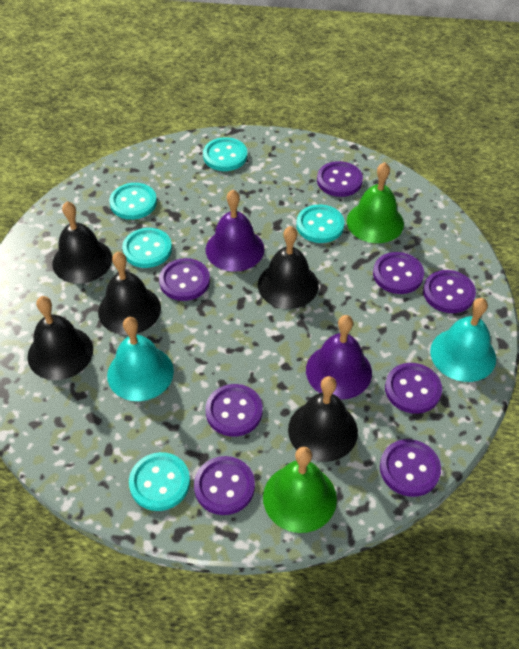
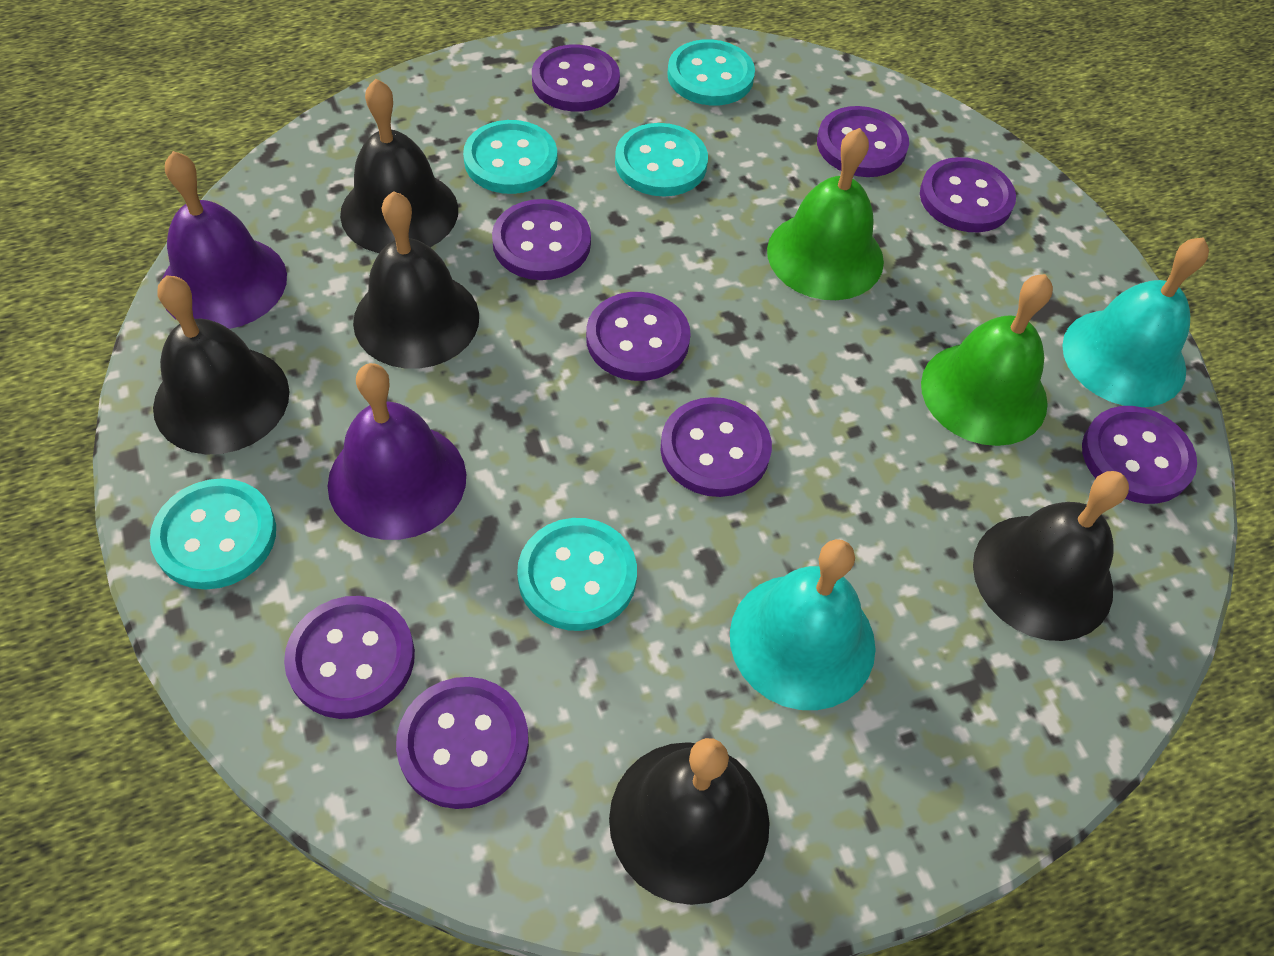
purple button: [159,258,210,301] [194,456,255,515] [206,384,263,437] [317,161,363,197] [373,252,424,294] [380,439,441,497] [385,363,442,414] [423,270,476,313] = 8 -> [284,596,415,719] [396,677,529,809] [492,199,591,280] [532,45,620,112] [586,292,691,381] [661,397,772,497] [817,106,909,177] [920,157,1016,232] [1082,406,1197,504] = 9

